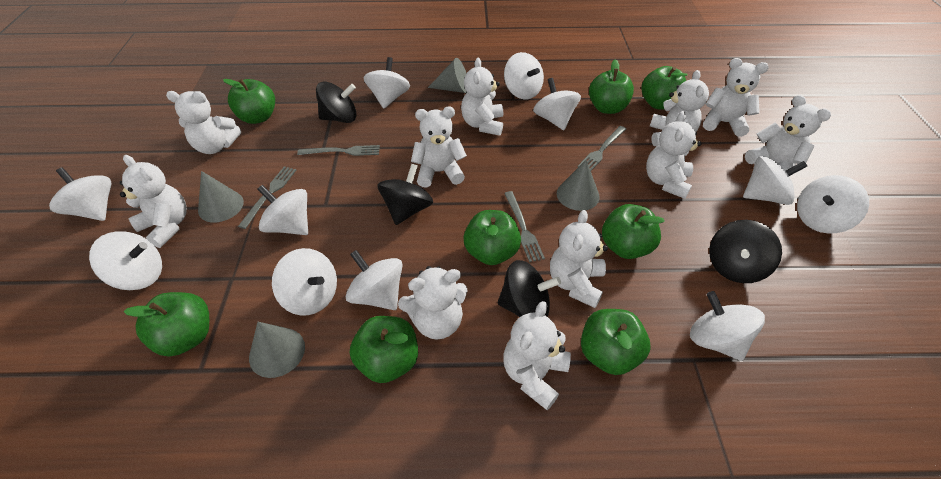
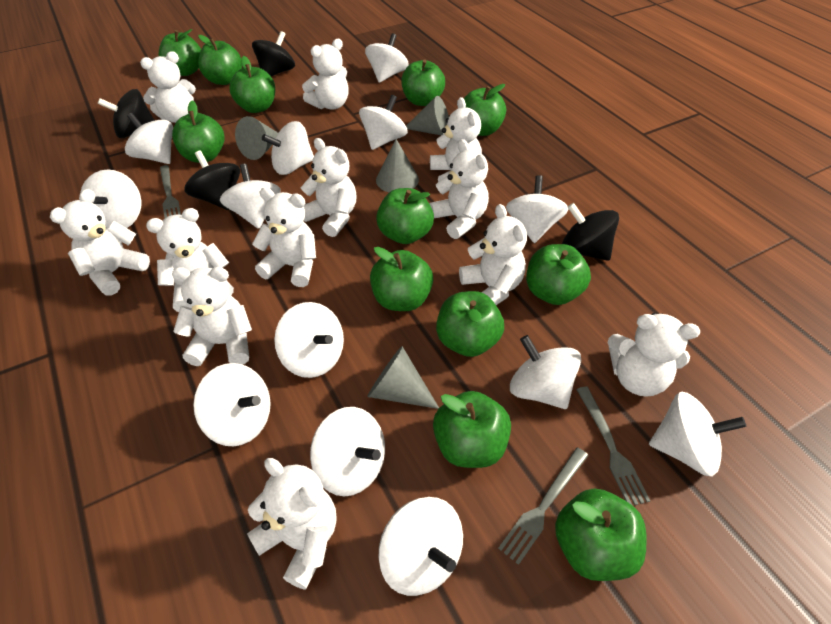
green apple: [124,292,209,357] [223,79,275,124] [350,316,418,383] [464,210,521,265] [581,309,651,375] [589,59,634,114] [602,204,665,259] [641,66,688,110] = 8 -> [159,29,201,76] [172,101,225,163] [198,35,242,85] [229,56,275,113] [370,247,433,311] [376,188,434,244] [401,60,445,106] [433,391,511,468] [436,291,504,357] [464,84,506,136] [526,244,591,305] [555,489,646,581] = 12
grey fork: [238,167,296,229] [297,145,380,156] [504,191,545,262] [578,126,626,171] = 4 -> [160,165,181,218] [498,448,589,565] [576,387,650,505] = 3
white spinning top: [49,167,111,221] [89,231,162,290] [257,185,308,235] [272,248,337,316] [346,250,403,310] [364,57,410,108] [504,52,544,99] [533,78,581,130] [690,291,765,361] [743,156,807,205] [797,175,869,234] = 11 -> [81,169,141,228] [125,113,173,164] [193,363,271,446] [220,164,281,229] [262,121,314,175] [274,302,344,378] [310,407,385,497] [359,95,408,150] [365,33,409,83] [379,497,463,596] [506,175,568,243] [510,335,581,409] [649,392,746,477] = 13
white teddy bear: [120,155,187,248] [166,91,241,154] [398,266,468,339] [411,107,467,188] [461,58,503,136] [503,301,571,410] [550,210,608,308] [646,111,702,199] [650,70,709,146] [703,58,769,137] [745,95,831,171] = 11 -> [50,189,150,295] [140,51,196,123] [146,208,234,312] [172,267,252,366] [247,458,337,590] [252,187,316,287] [301,138,357,237] [302,39,349,110] [430,97,482,182] [430,139,489,239] [459,204,527,305] [608,313,700,397] = 12

